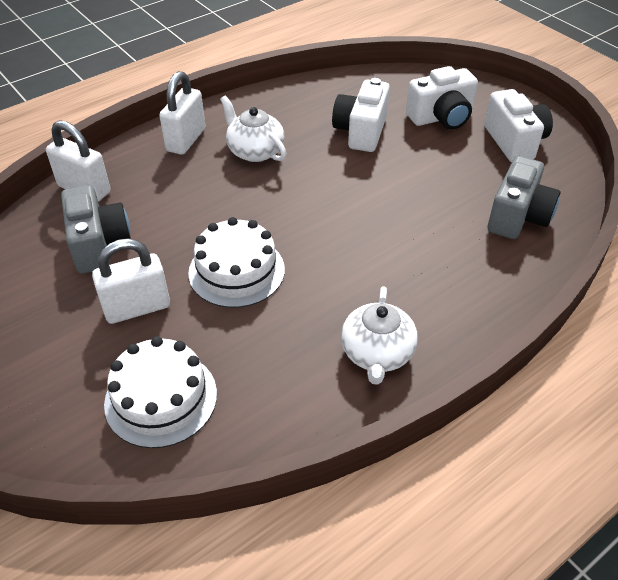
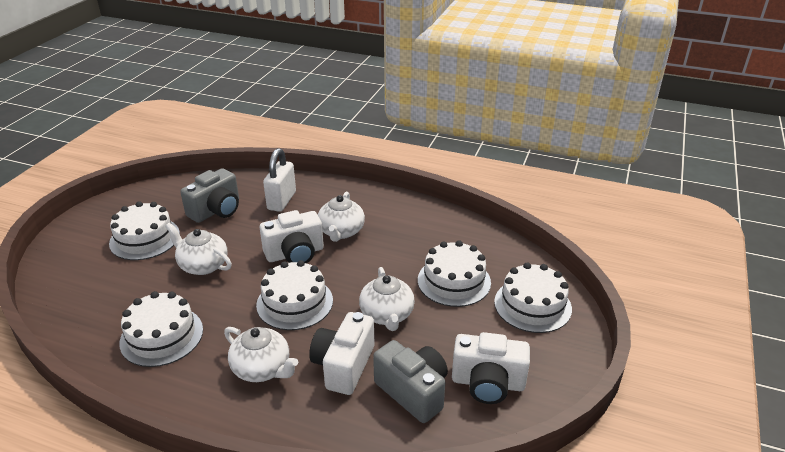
white cake: [104,336,217,448] [188,217,285,308] = 2 -> [109,201,180,260] [119,291,203,367] [256,260,333,330] [418,240,491,307] [494,262,572,333] = 5
white padlock: [46,120,111,202] [92,239,170,324] [159,71,205,155] = 3 -> [263,148,296,212] = 1
white teapot: [220,96,286,162] [341,286,418,385] = 2 -> [165,223,232,275] [224,327,298,382] [318,192,365,242] [359,267,415,331] = 4

